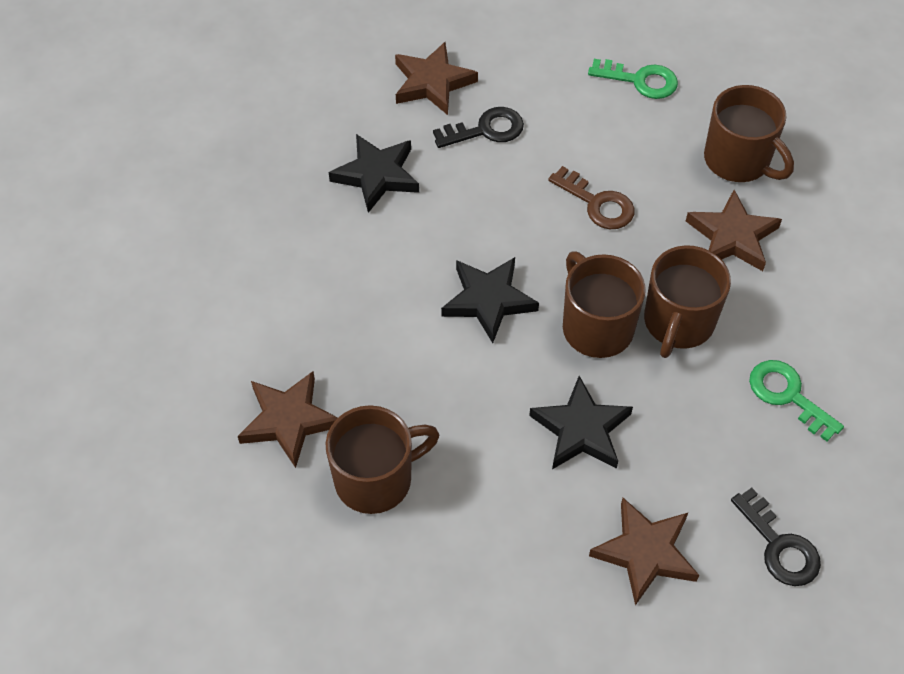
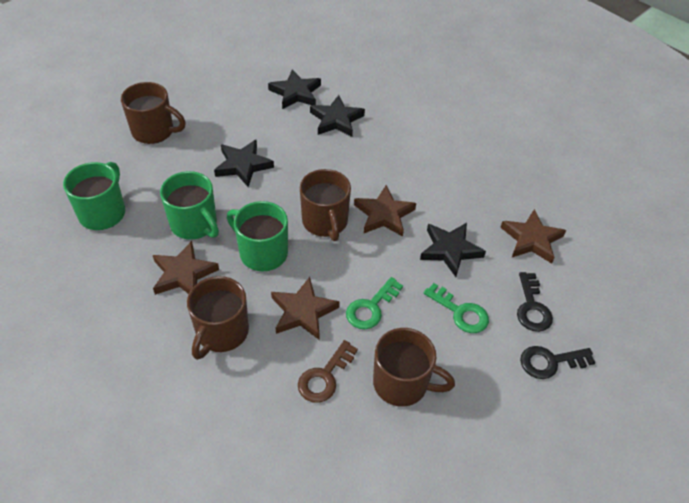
black star: [329,134,419,213] [441,257,539,343] [529,376,633,469] = 3 -> [214,140,274,187] [268,69,321,109] [310,95,365,137] [420,223,486,277] = 4
green mug: none = 0 -> [63,162,125,230] [160,171,219,240] [227,201,288,271] = 3

